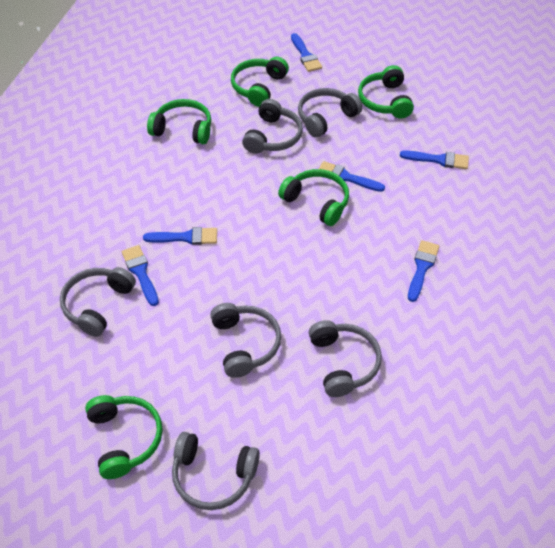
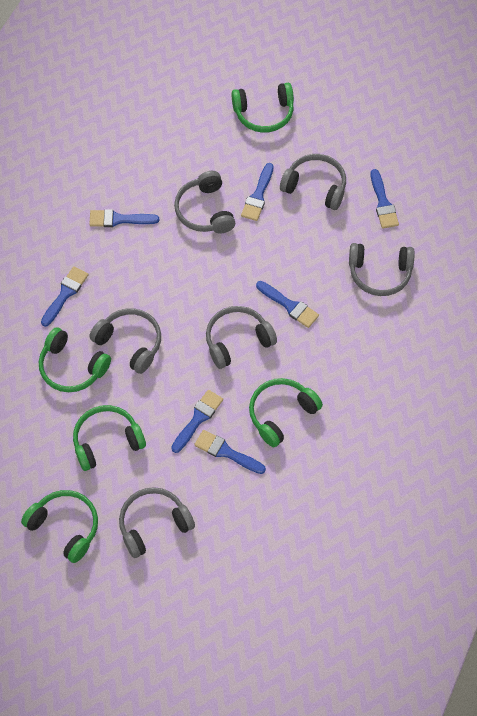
blue brush: [122,245,159,306] [143,227,217,245] [291,33,322,72] [319,161,385,192] [400,150,469,169] [408,240,439,302] = 6 -> [41,266,89,327] [89,209,159,227] [171,390,223,453] [194,430,266,474] [241,163,274,221] [256,281,319,328] [371,169,399,228] = 7

